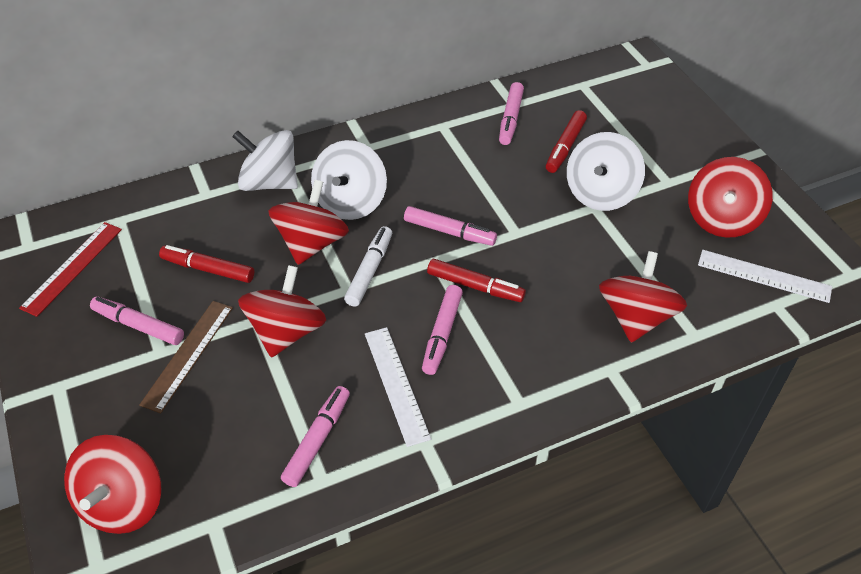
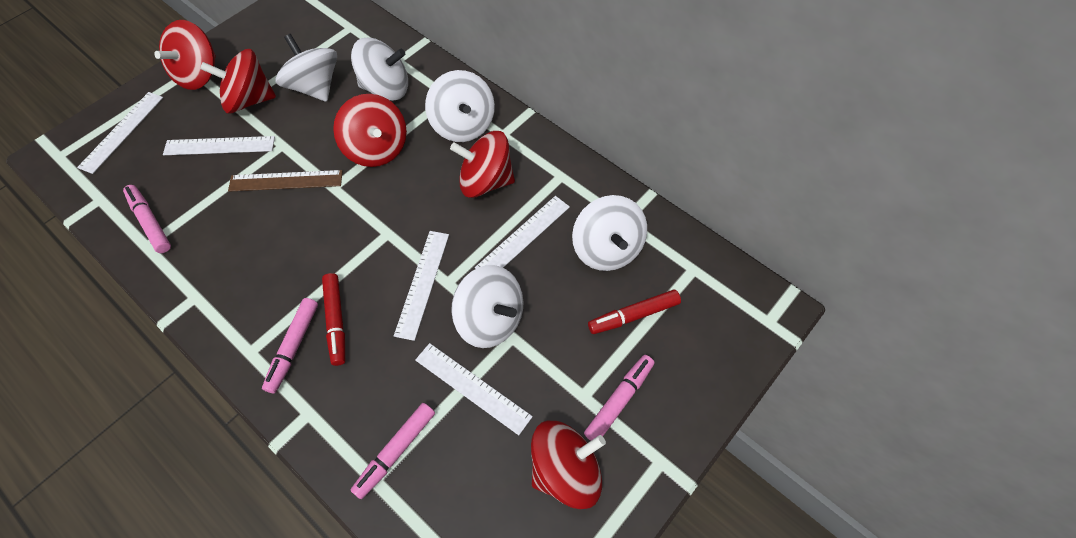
pink marker: [90,296,184,345] [281,386,350,487] [404,206,497,246] [422,285,463,375] [499,82,524,145] = 5 -> [123,185,171,253] [262,298,318,393] [351,403,435,499] [584,355,654,441] = 4
red marker: [159,245,254,283] [427,259,526,302] [546,110,587,173] = 3 -> [322,273,345,366] [588,289,681,334] = 2
red ruler: [19,222,122,317] = 1 -> none = 0
white marker: [344,226,392,307] = 1 -> none = 0
white ruler: [365,327,431,447] [698,250,832,303] = 2 -> [77,92,163,174] [163,136,275,155] [394,231,449,341] [415,343,533,435] [475,196,570,269] = 5
white spinning top: [232,130,298,191] [311,140,387,220] [567,132,645,211] = 3 -> [275,34,337,102] [351,38,408,101] [425,70,495,142] [451,265,523,348] [572,195,647,271] = 5

